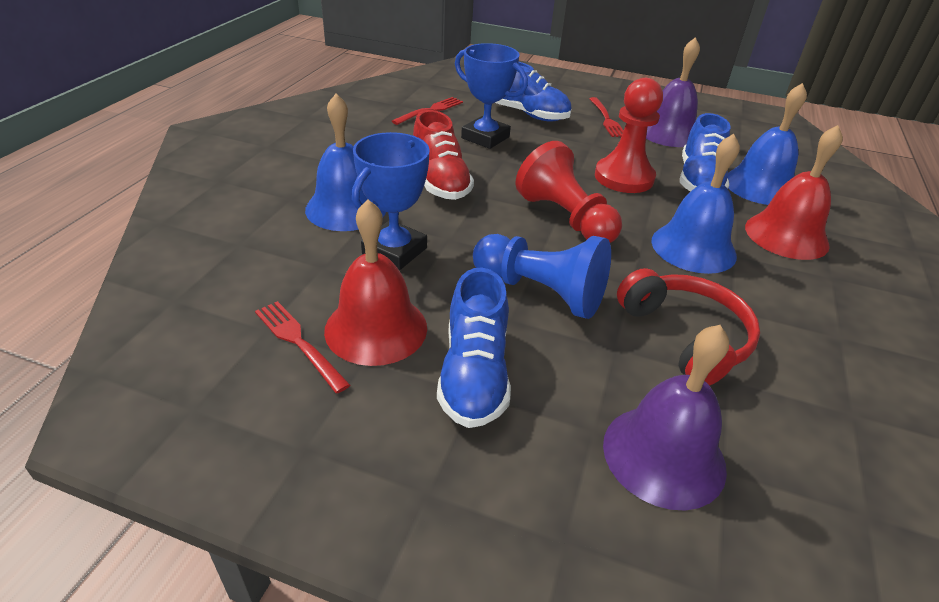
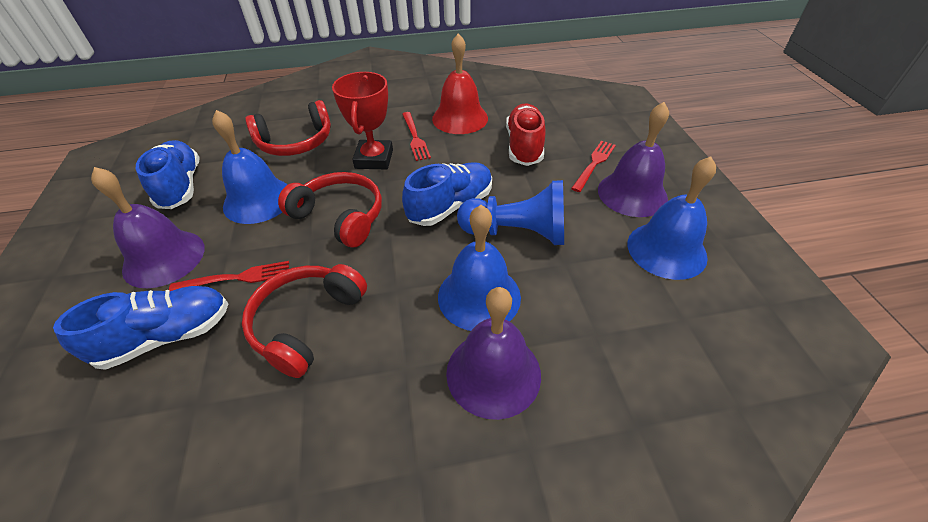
blue trophy: [352,132,430,270] [455,43,528,149] = 2 -> none = 0
purple bell: [603,325,729,510] [646,37,700,147] = 2 -> [91,167,205,288] [446,287,541,420] [598,102,669,217] = 3
red bell: [324,199,427,366] [745,125,843,260] = 2 -> [432,33,488,134] = 1
red headphones: [617,268,760,386] = 1 -> [242,264,367,378] [245,100,331,156] [278,172,382,248] = 3
red pawn: [516,141,622,243] [595,78,663,193] = 2 -> none = 0
red trophy: none = 0 -> [332,72,393,169] = 1

